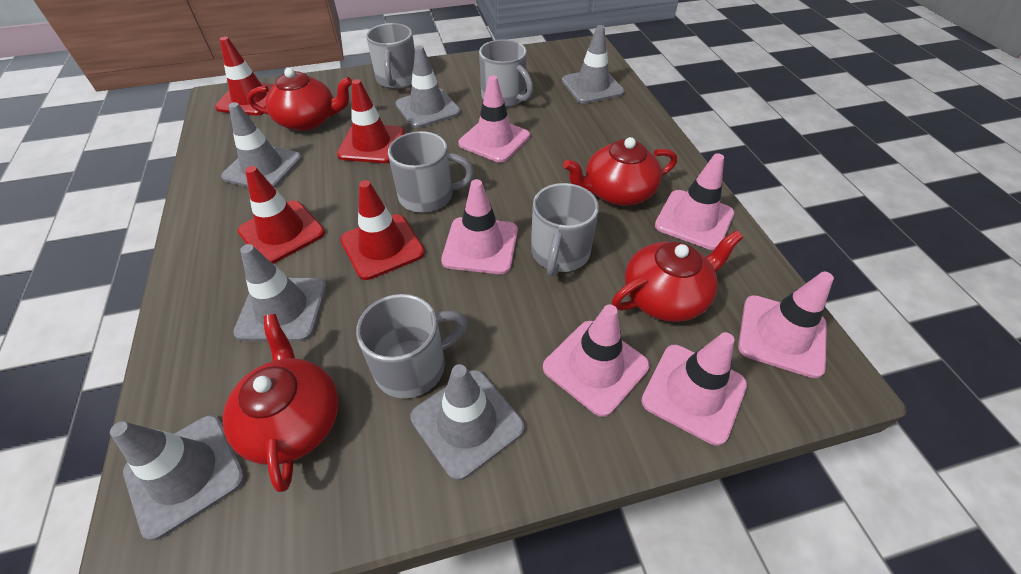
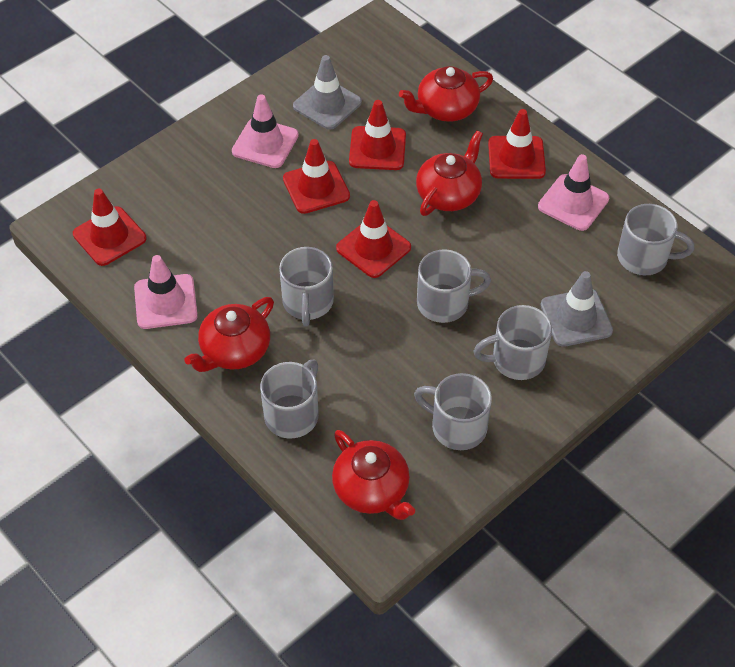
grey mug: [356,294,468,399] [366,23,415,89] [388,131,474,213] [479,39,533,107] [531,183,599,276] = 5 -> [260,360,319,439] [279,247,334,326] [414,373,492,450] [417,249,491,323] [473,305,552,380] [617,204,694,275] = 6
grey traffic cone: [110,415,245,541] [221,102,302,188] [233,244,327,342] [395,46,461,128] [410,364,524,480] [562,25,624,104] = 6 -> [293,55,362,130] [540,271,613,347] = 2
pink traffic cone: [441,179,518,274] [458,76,530,163] [543,304,650,417] [641,332,747,446] [655,153,734,250] [738,272,834,378] = 6 -> [134,255,198,329] [232,94,299,168] [538,154,609,231] = 3
red traffic cone: [215,37,274,115] [237,166,325,264] [337,79,405,163] [340,180,425,280] = 4 -> [73,189,147,266] [283,139,350,214] [336,200,411,278] [349,100,406,170] [488,109,546,179] = 5

